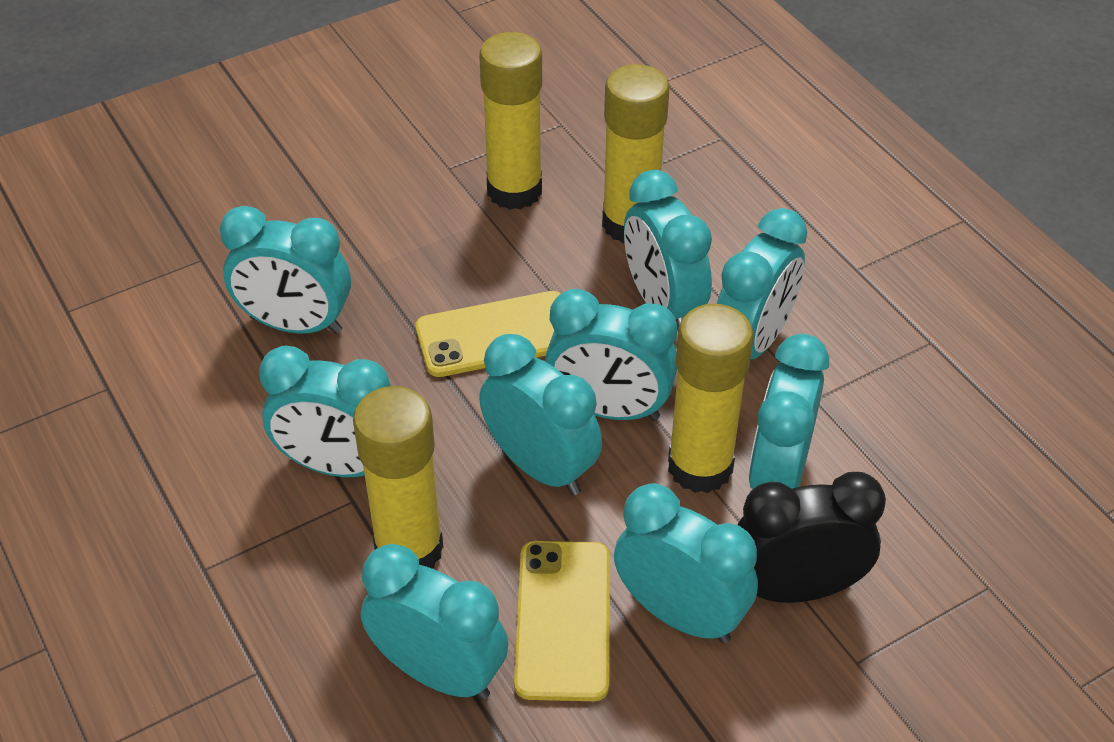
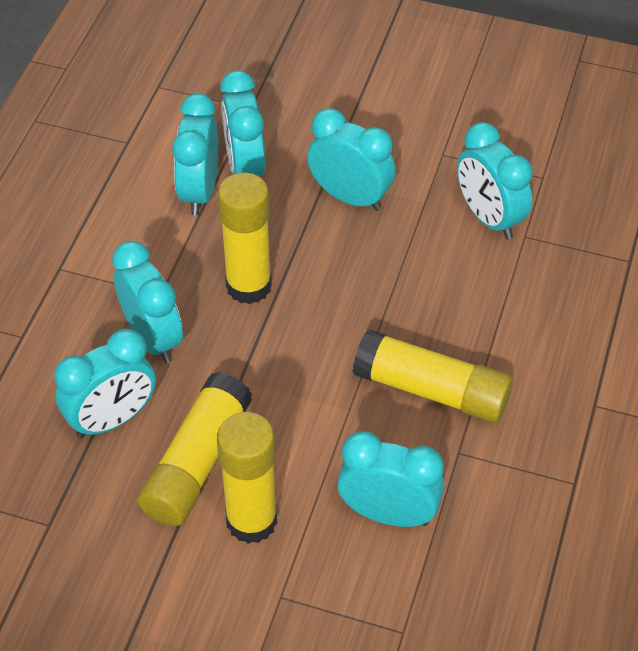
black clock: [737,472,886,603] = 1 -> none = 0
turquoise clock: [220,206,351,334] [259,346,390,477] [361,544,508,700] [479,334,602,495] [545,289,677,421] [614,483,758,643] [624,170,712,330] [717,208,807,359] [748,334,829,489] = 9 -> [54,329,156,438] [112,241,183,363] [172,93,218,215] [220,70,266,177] [307,108,396,211] [337,431,444,527] [457,122,533,239] = 7
yellow phone: [416,291,561,377] [514,541,610,701] = 2 -> none = 0

